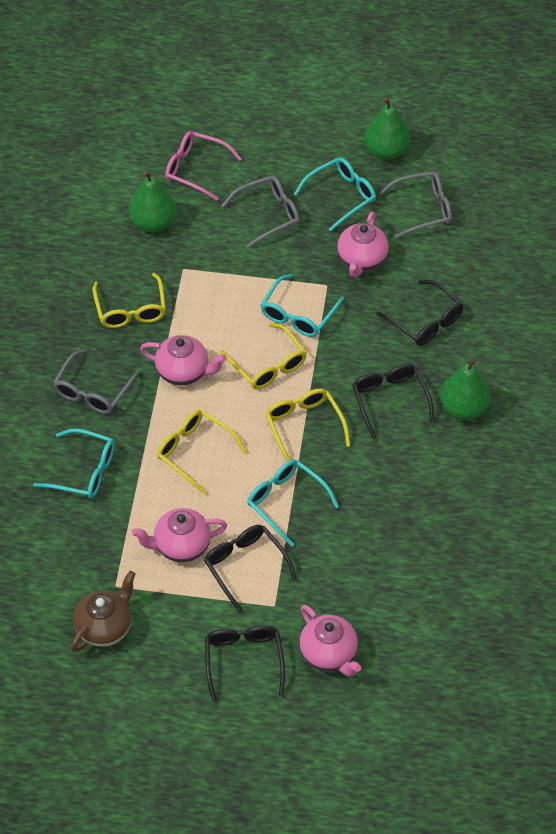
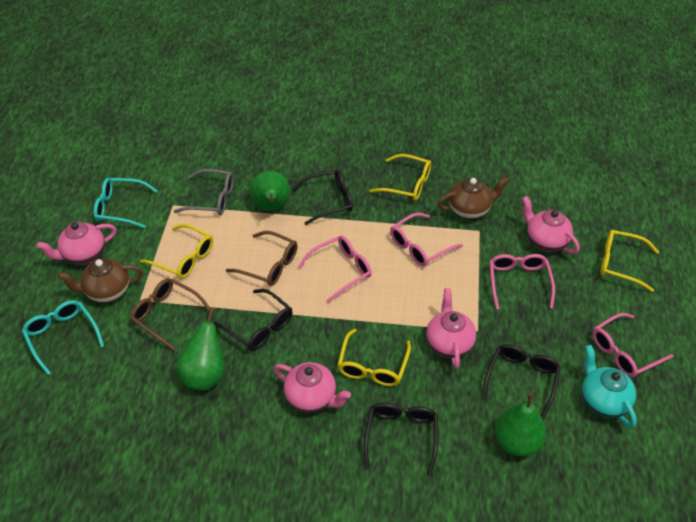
brown glasses: none = 0 -> [130,278,210,351] [226,231,298,286] = 2
brown teapot: [71,571,135,652] = 1 -> [58,258,143,303] [437,177,509,219] = 2
grey glasses: [53,349,140,414] [221,176,300,248] [379,172,452,238] = 3 -> [174,169,234,215] = 1
pink glasses: [165,131,242,201] = 1 -> [298,236,372,303] [390,213,463,266] [489,254,555,309] [593,313,674,377] = 4
turquoise glasses: [33,429,115,498] [247,460,339,547] [261,274,344,337] [294,157,376,231] = 4 -> [22,300,104,375] [93,178,158,228] = 2
turquoise teapot: none = 0 -> [582,345,637,428] = 1

